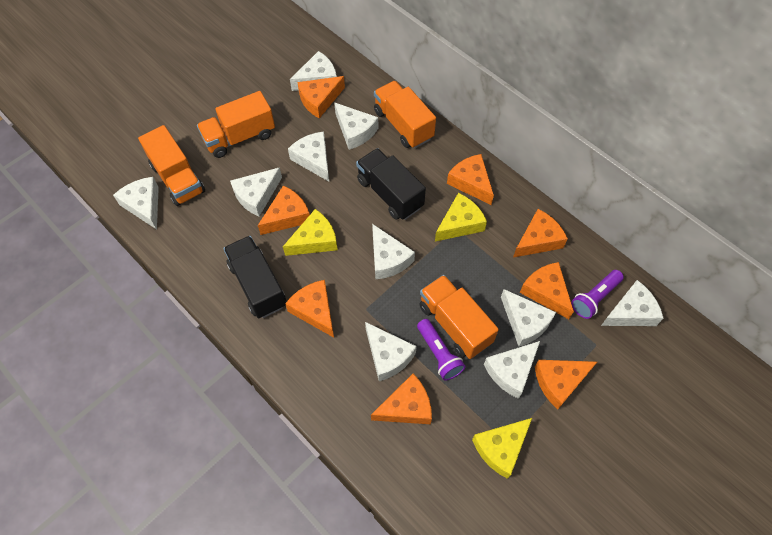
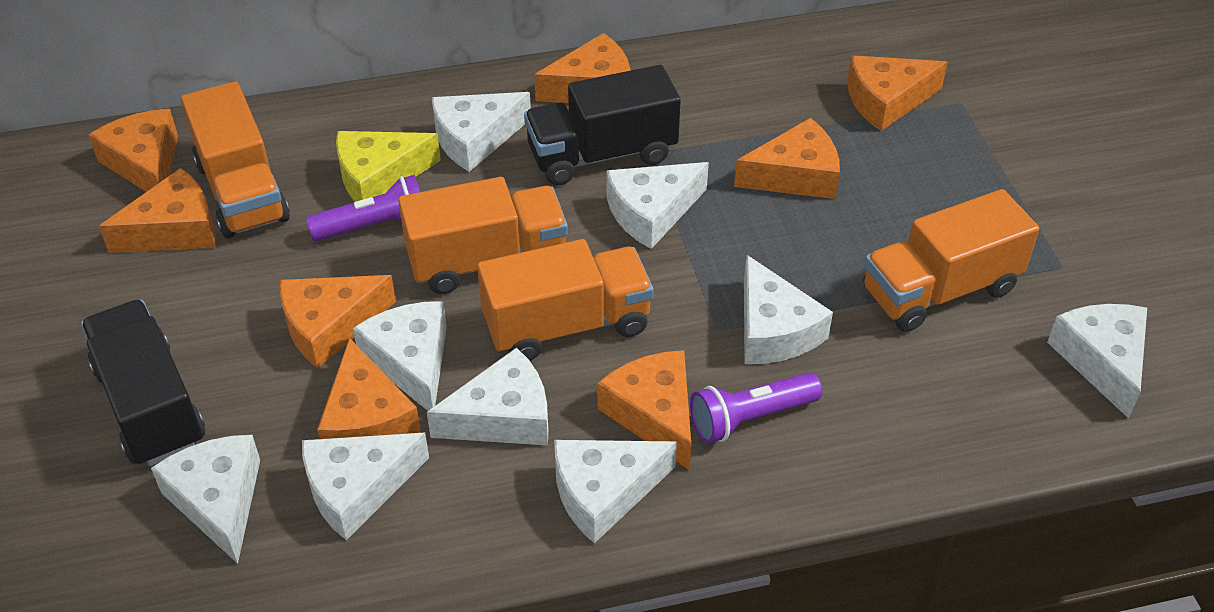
white cheese: [113,177,159,229] [230,167,282,216] [288,132,329,182] [290,51,337,91] [334,102,378,150] [365,322,417,381] [372,224,415,279] [484,341,540,399] [501,289,556,347] [601,280,664,326] = 10 -> [151,435,260,564] [302,433,429,540] [353,301,447,411] [427,347,548,446] [432,92,531,172] [554,440,677,544] [607,162,709,249] [744,255,833,364] [1047,304,1147,419] = 9
yellow cheese: [283,209,338,256] [435,193,487,242] [472,418,532,479] = 3 -> [336,131,441,202] = 1

